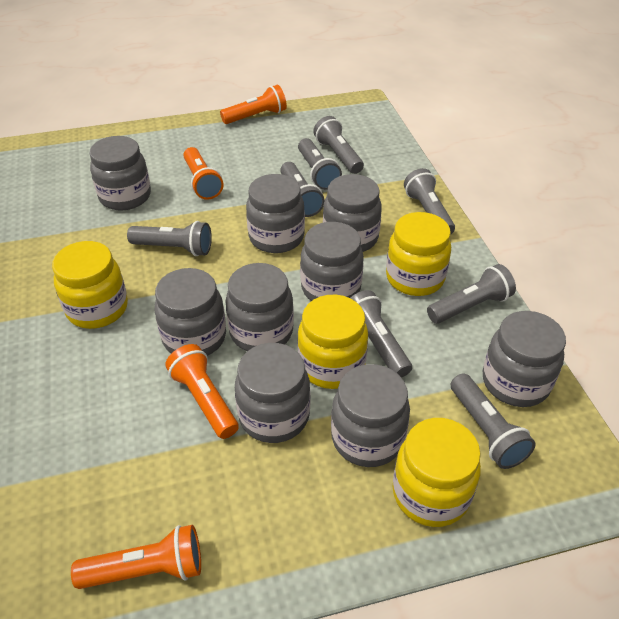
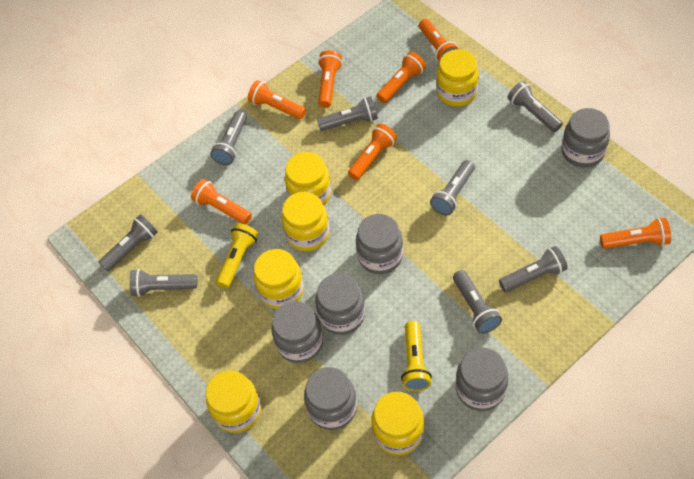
grey jar: [89,136,151,210] [155,268,226,356] [225,263,294,351] [235,343,310,443] [246,174,305,253] [300,222,364,301] [323,174,382,252] [331,364,410,467] [483,311,566,407] = 9 -> [272,301,323,363] [304,367,357,430] [315,273,365,335] [356,214,403,274] [456,348,508,411] [561,108,610,167] = 6
orange flashlight: [71,525,201,589] [165,344,239,439] [183,147,224,200] [220,85,287,124] = 4 -> [191,179,252,224] [248,80,306,119] [318,50,342,108] [348,124,397,180] [377,52,426,103] [419,19,458,62] [600,218,671,249] = 7
yellow flashlight: none = 0 -> [216,223,258,288] [401,321,432,391] = 2
yellow jar: [52,241,128,329] [297,295,368,389] [386,212,451,296] [393,418,481,527] = 4 -> [206,370,261,433] [254,249,304,309] [282,192,329,251] [285,152,331,206] [371,392,424,455] [436,49,479,107] = 6

